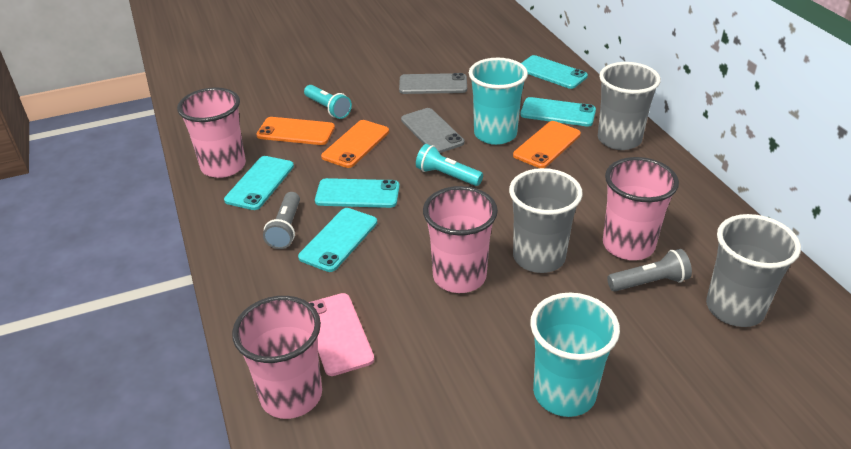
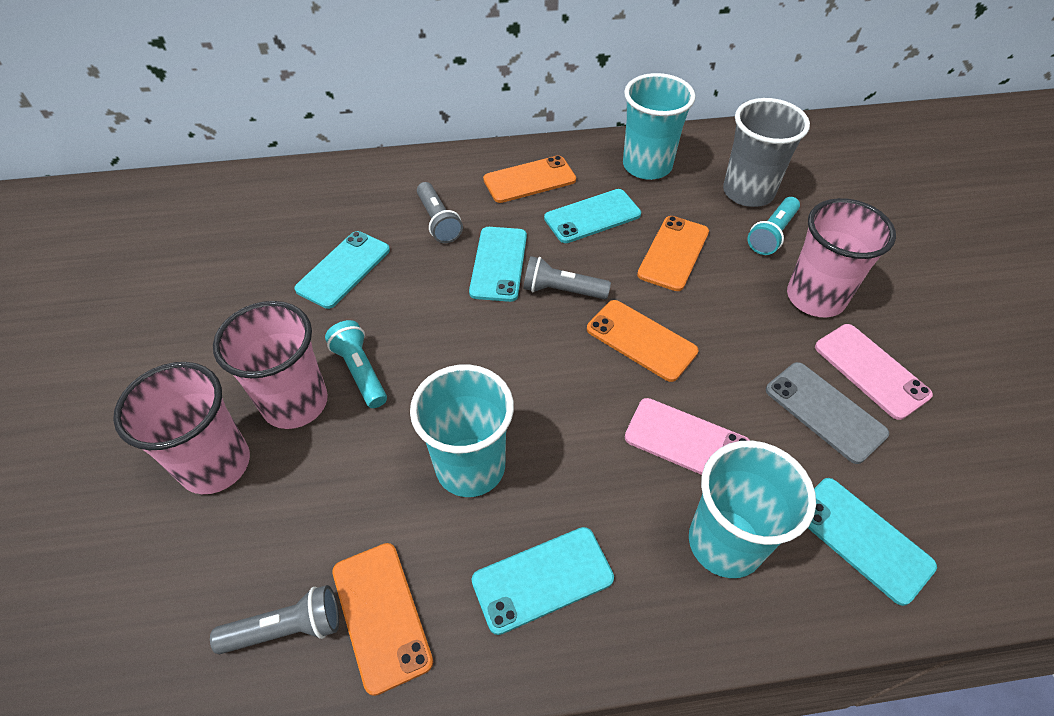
grey cup: [509,168,583,273] [598,62,661,150] [706,214,801,327] = 3 -> [723,98,810,207] = 1
grey flashlight: [263,192,300,249] [607,249,692,291] = 2 -> [210,585,339,654] [417,182,463,243] [523,256,611,299] = 3
grey phone: [399,73,467,94] [401,108,464,153] = 2 -> [766,362,889,464] = 1
orange phone: [256,117,335,145] [321,120,389,168] [513,121,581,168] = 3 -> [332,543,433,696] [483,155,576,203] [587,300,698,382] [637,216,709,291] = 4
pink cup: [177,87,246,178] [232,296,322,419] [423,186,498,293] [603,157,679,260] = 4 -> [113,362,250,494] [213,301,328,429] [787,198,896,317] = 3
pink phone: [308,293,374,376] = 1 -> [625,398,750,475] [815,324,933,420] = 2
turquoise cup: [469,58,528,145] [530,293,620,417] = 2 -> [410,364,514,497] [623,73,695,180] [689,440,816,578] = 3

